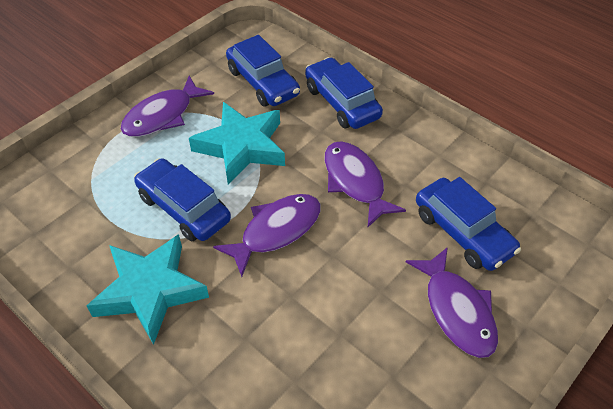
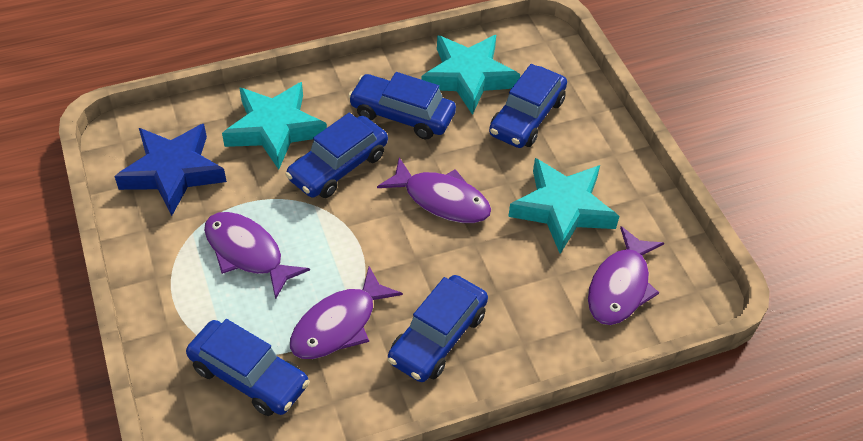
blue car: [134,158,231,241] [226,35,300,106] [305,57,383,129] [416,177,521,271] = 4 -> [186,319,310,416] [285,113,388,198] [348,72,456,139] [387,275,488,382] [489,64,567,148] = 5
blue star: none = 0 -> [114,124,227,216] = 1
turquoise star: [87,234,209,345] [189,102,285,185] = 2 -> [222,82,327,170] [421,35,520,115] [508,158,619,254] = 3

